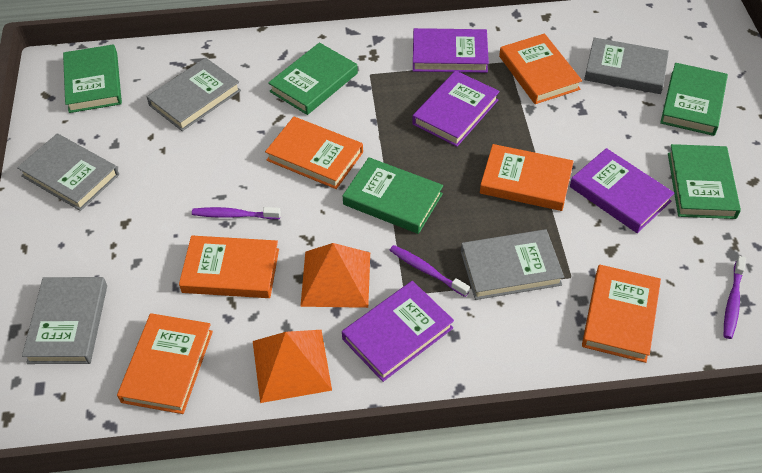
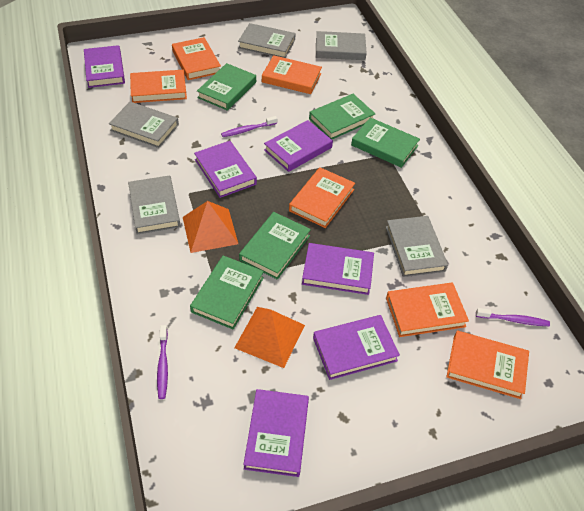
purple book: [342,281,454,382] [412,70,500,147] [413,28,489,73] [570,148,674,233] = 4 -> [84,45,125,88] [194,141,257,198] [244,389,309,477] [264,120,333,172] [302,243,374,295] [313,315,400,380] = 6

